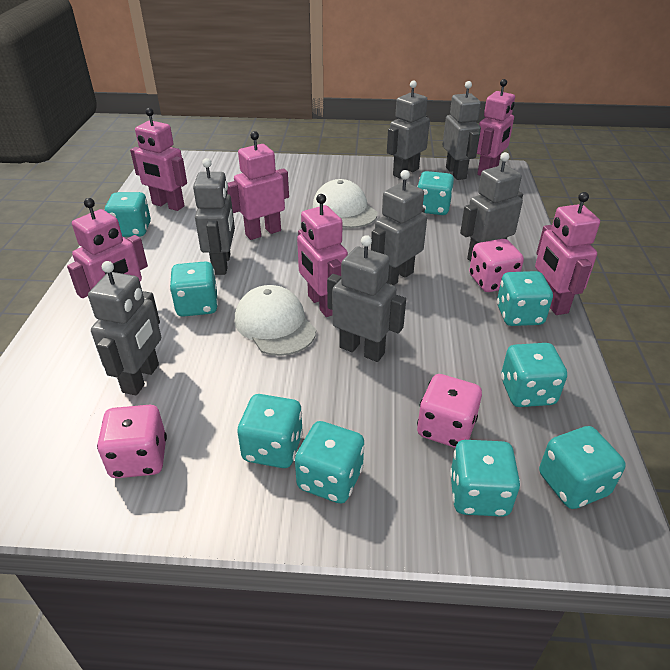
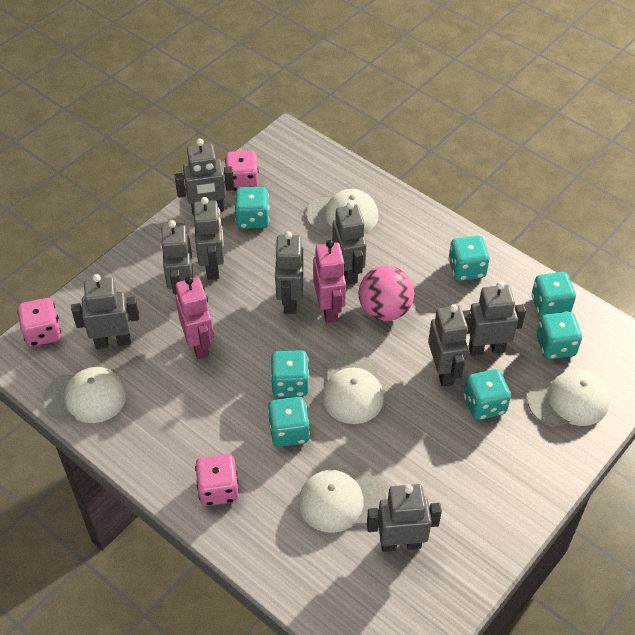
grey robot: [88,261,161,395] [193,158,235,275] [327,235,406,362] [371,170,427,285] [387,80,430,179] [443,81,481,180] [460,152,523,262] = 7 -> [71,274,140,349] [160,220,193,295] [174,139,234,216] [193,197,224,280] [274,231,304,314] [332,202,367,285] [367,484,442,552] [428,304,468,386] [463,282,526,356] = 9
pink ball: none = 0 -> [359,266,414,321] = 1
pink robot: [67,198,148,298] [130,108,187,211] [227,131,289,240] [297,194,348,317] [477,79,515,176] [535,192,600,315] = 6 -> [175,276,214,359] [313,240,346,323] = 2
turquoise dice: [105,192,151,237] [170,261,218,317] [237,394,303,468] [295,421,365,503] [417,171,454,215] [450,440,521,517] [497,271,553,326] [501,343,567,407] [539,426,626,509] = 9 -> [235,187,269,229] [267,397,310,447] [271,350,309,397] [448,236,490,281] [464,369,511,420] [531,272,576,317] [537,312,582,359] = 7
white cap: [235,285,316,356] [313,179,377,228] = 2 -> [43,367,127,423] [298,470,386,533] [306,189,379,233] [323,354,384,424] [527,369,610,427] = 5

